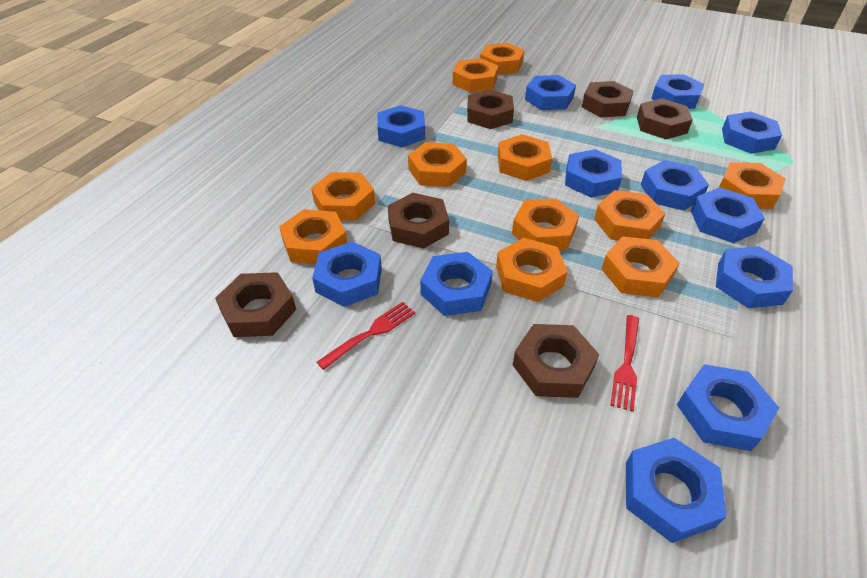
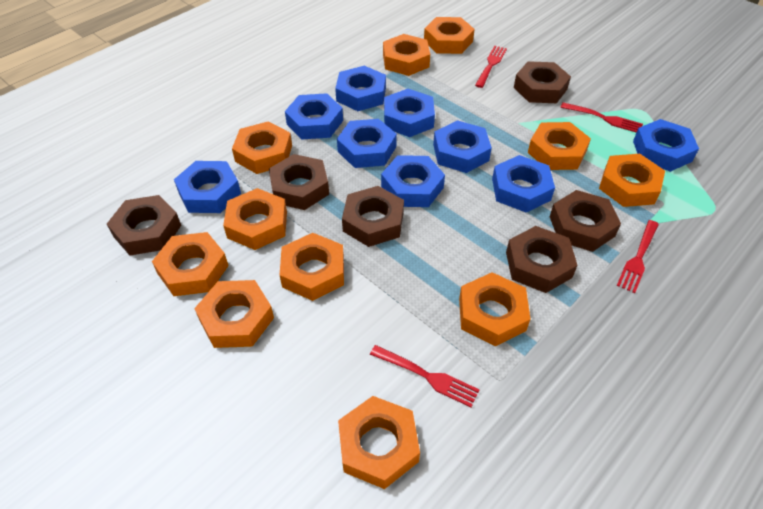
blue nut: [312,242,382,307] [377,105,425,147] [420,252,493,316] [525,75,576,110] [565,149,622,198] [626,438,727,543] [641,160,709,211] [651,74,704,109] [677,364,779,451] [691,188,765,243] [716,246,793,308] [722,111,782,154] = 12 -> [174,161,241,213] [285,93,343,140] [335,66,386,111] [337,119,397,168] [381,155,445,207] [384,88,435,137] [433,120,492,173] [492,155,555,213] [633,119,699,172] = 9
red fork: [317,302,415,370] [610,315,639,412] = 2 -> [370,345,480,407] [475,46,507,88] [560,102,643,133] [617,220,659,293] = 4

